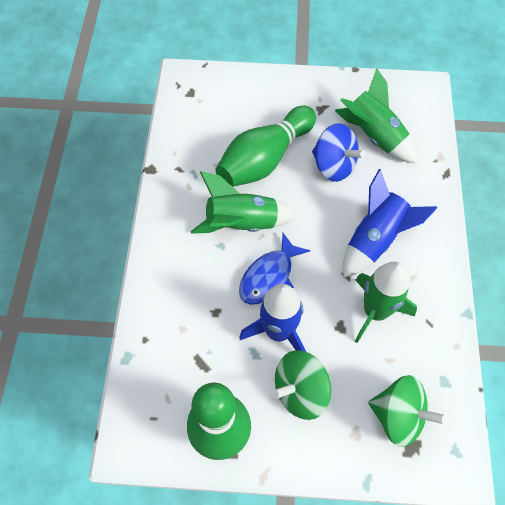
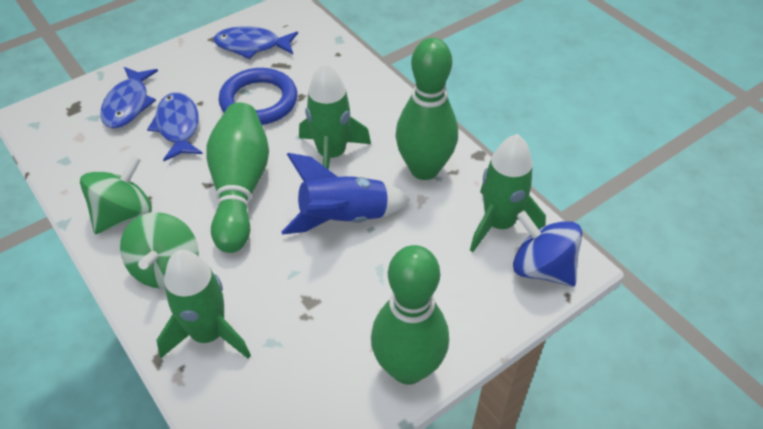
blue fish: [239,233,310,305] = 1 -> [100,67,158,129] [147,92,203,161] [213,26,298,59] = 3
blue ring: none = 0 -> [219,68,297,125] = 1
blue rocket: [239,284,306,352] [343,169,437,278] = 2 -> [282,153,410,234] = 1
green bowling pin: [187,383,251,460] [216,106,316,187] = 2 -> [206,102,269,253] [371,245,449,385] [395,38,458,180] = 3

